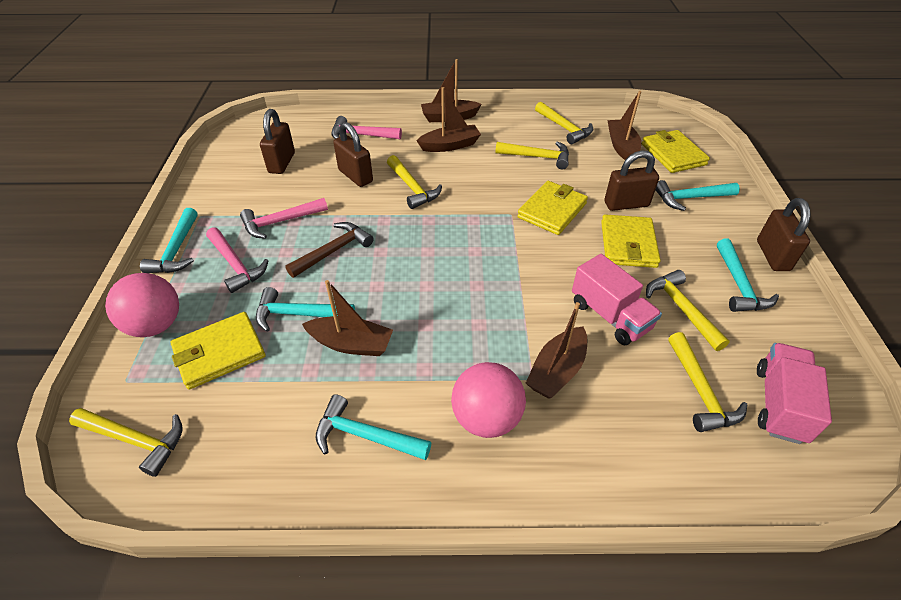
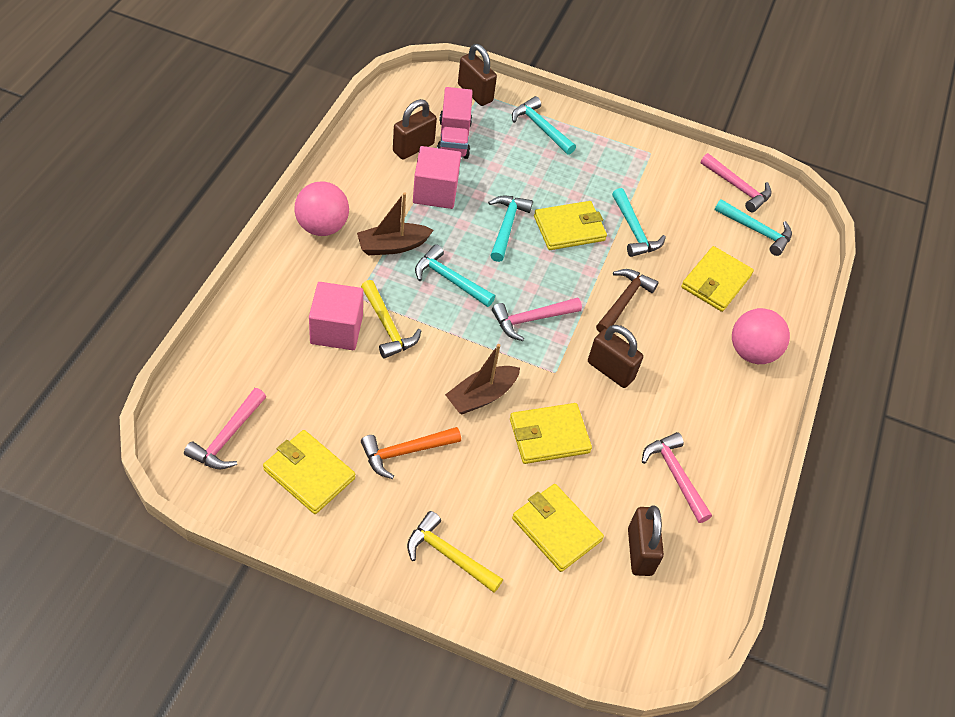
brown boat: [302,280,393,356] [416,87,481,152] [421,59,482,122] [526,302,587,399] [607,91,642,160] = 5 -> [357,192,434,255] [445,344,520,414] = 2
orange hammer: none = 0 -> [361,427,461,479] = 1
pink cube: none = 0 -> [309,282,363,350] [413,146,461,209] = 2
pink hammer: [206,227,269,293] [240,198,328,239] [331,116,402,140] = 3 -> [184,388,266,469] [492,297,582,341] [642,432,712,523] [701,153,772,212] = 4
pink truck: [572,254,662,345] [757,343,832,444] = 2 -> [437,87,473,159] = 1
yellow hammer: [69,408,183,477] [387,155,442,209] [495,141,569,169] [535,102,593,144] [646,270,730,351] [668,332,747,432] = 6 -> [361,280,421,359] [407,511,503,593] = 2
yellow wallet: [170,312,265,389] [517,181,588,235] [601,214,661,268] [642,130,710,173] = 4 -> [263,430,355,514] [510,403,592,464] [512,484,604,572] [534,201,607,250] [681,246,754,312] = 5

